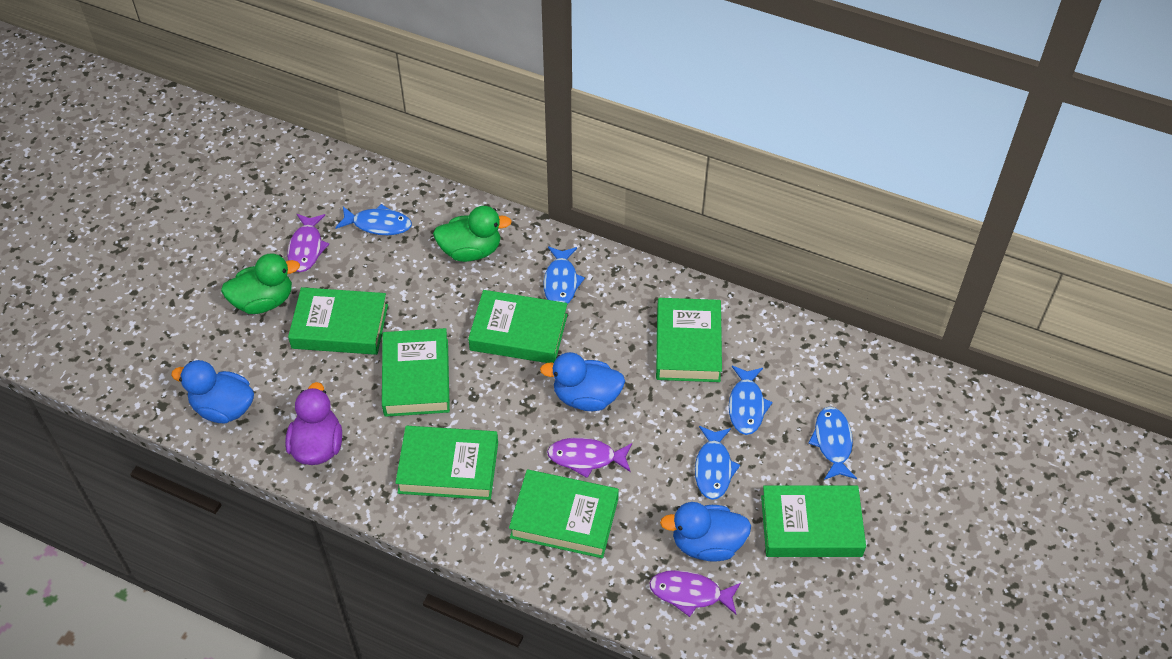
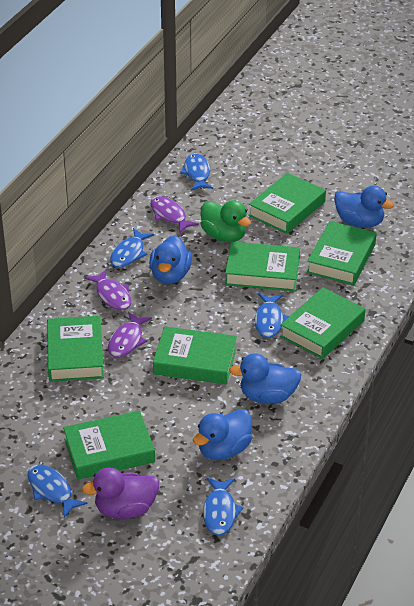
blue duck: [171,360,254,423] [540,352,625,411] [660,502,751,562] = 3 -> [149,235,192,284] [193,409,252,460] [229,353,302,404] [334,185,394,228] = 4
green duck: [221,253,300,314] [433,206,512,262] = 2 -> [200,200,251,242] = 1

